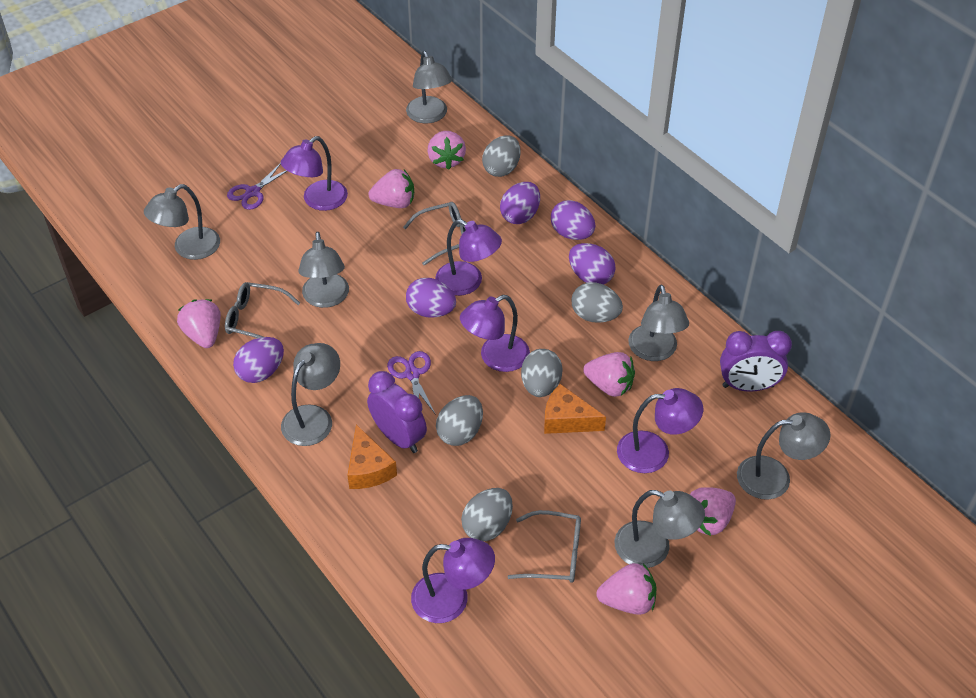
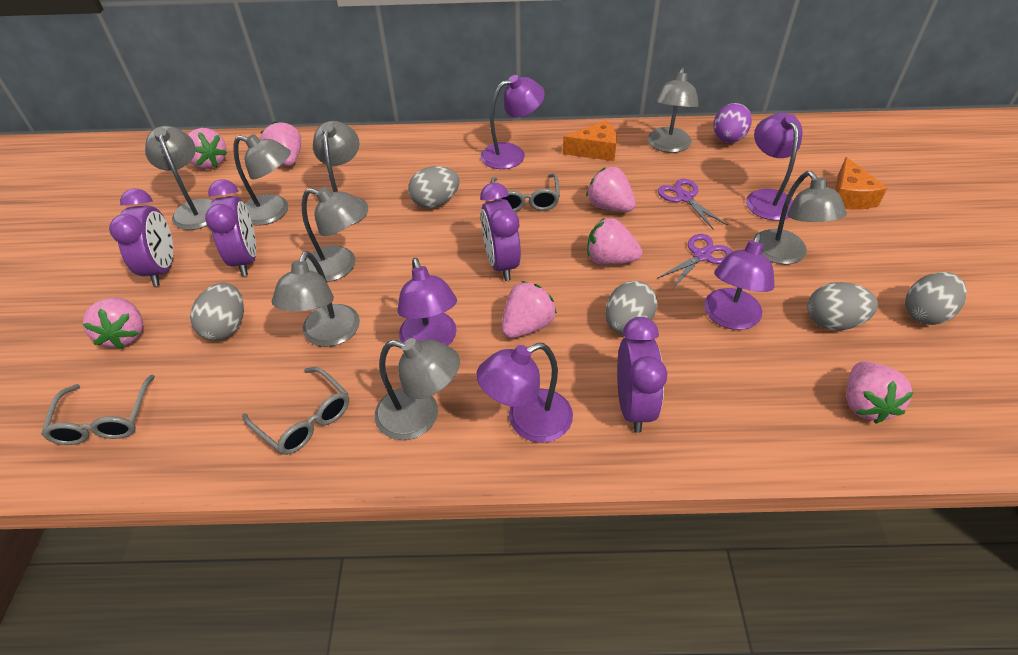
grey lamp: [144,184,220,260] [281,343,340,446] [298,232,349,308] [406,51,452,123] [614,490,705,568] [628,285,689,361] [737,412,830,500] = 7 -> [145,126,213,230] [233,134,291,226] [272,251,360,347] [302,187,365,282] [313,121,368,225] [375,338,460,440] [648,67,699,153] [753,171,847,264] = 8
pink strawberry: [177,299,221,348] [368,169,414,208] [427,131,466,170] [583,352,635,397] [597,563,656,615] [690,487,736,536] = 6 -> [83,297,143,349] [188,128,227,169] [260,121,301,166] [502,281,557,338] [586,167,636,212] [587,218,642,265] [846,361,914,424] = 7
purple clock: [367,371,427,453] [720,331,792,392] = 2 -> [109,189,173,286] [205,180,256,276] [480,183,521,281] [617,317,667,433] = 4
purple egg: [233,337,284,383] [406,278,456,318] [500,182,540,224] [551,200,595,240] [569,243,616,285] = 5 -> [713,103,752,143] = 1

